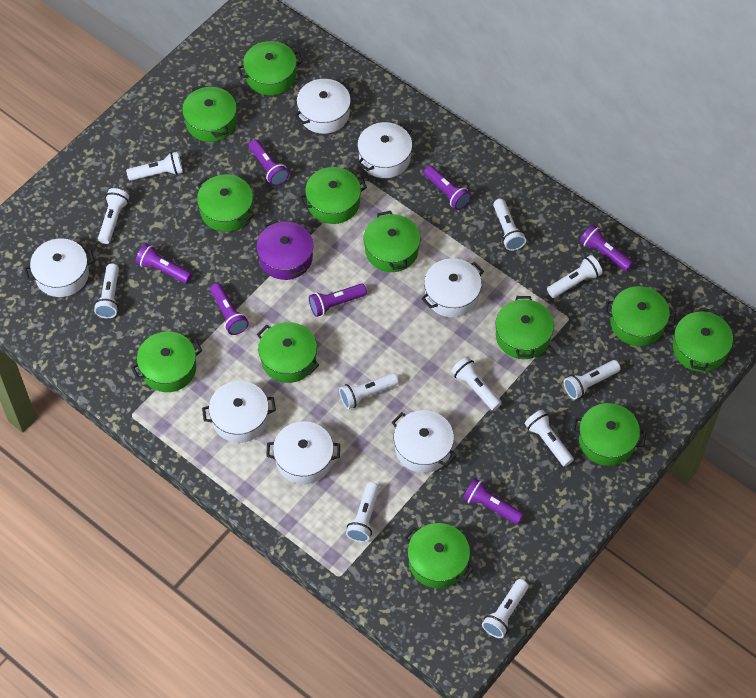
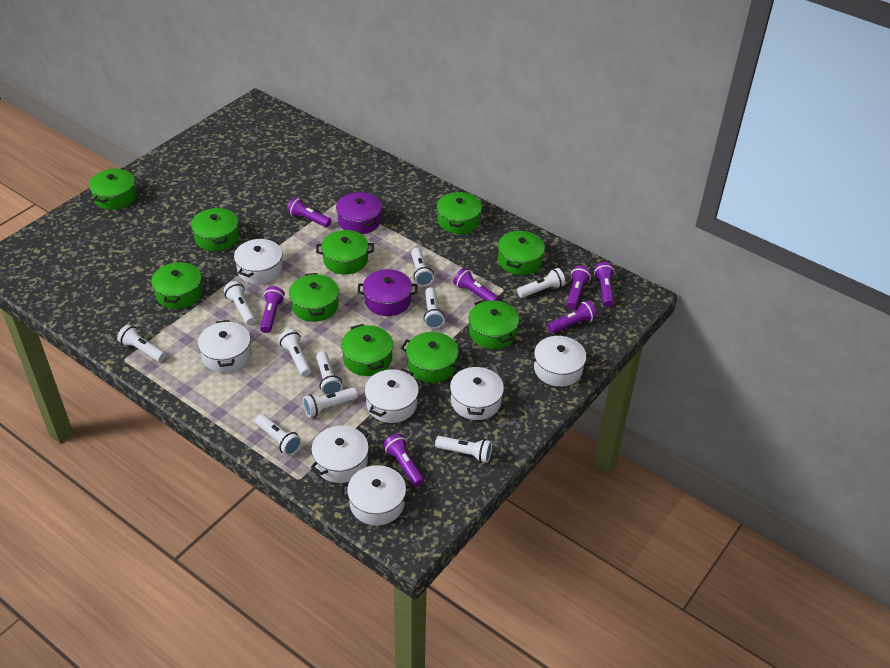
green pot: [131,332,202,392] [182,85,237,142] [197,175,254,232] [237,41,303,95] [257,322,319,383] [299,167,367,224] [364,211,420,272] [404,523,474,588] [495,296,554,359] [572,403,647,466] [604,286,676,346] [673,308,733,372] = 12 -> [89,168,137,210] [151,261,203,309] [191,207,239,251] [289,273,339,322] [316,230,374,275] [341,324,393,376] [401,332,464,383] [437,191,482,234] [469,299,519,349] [498,230,545,275] = 10
purple pot: [257,219,313,280] = 1 -> [336,192,382,234] [357,269,417,316] = 2
white flashlight: [94,263,119,318] [98,188,129,244] [126,152,183,181] [339,373,399,409] [346,482,379,542] [451,357,502,411] [482,579,529,638] [493,199,526,251] [525,410,574,467] [547,255,603,298] [564,360,621,400] = 11 -> [117,324,166,362] [224,281,256,325] [255,414,302,455] [279,329,311,377] [303,387,358,417] [316,351,342,395] [411,248,434,286] [424,287,445,329] [435,436,492,463] [517,268,566,298] = 10

